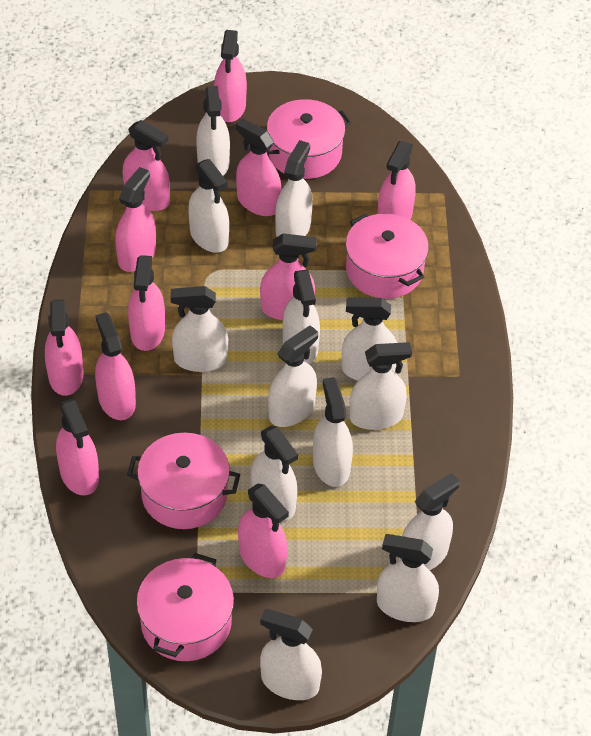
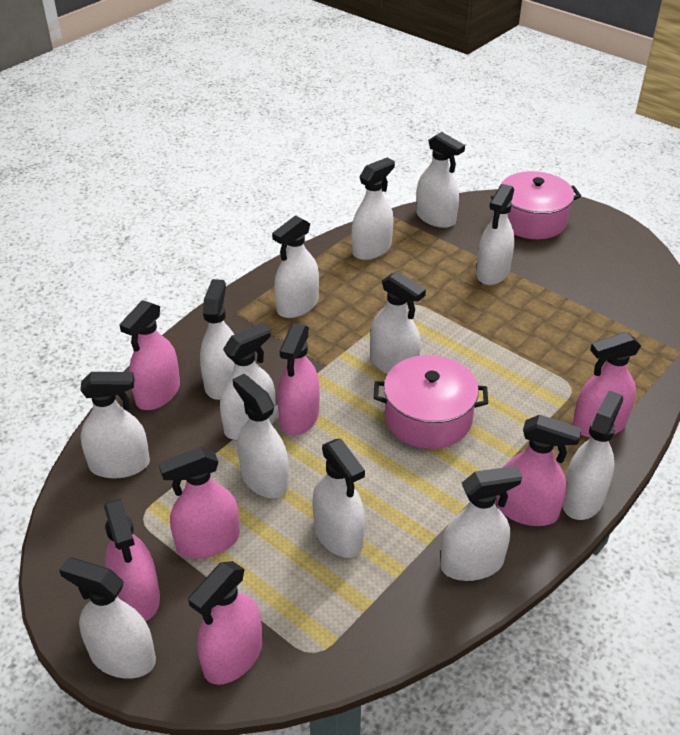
pink pot: [127,433,240,529] [136,553,234,661] [267,99,352,179] [345,213,429,299] = 4 -> [374,355,488,449] [491,171,581,239] = 2
pink spray bottle: [45,299,83,396] [56,399,99,495] [95,312,136,420] [115,167,156,272] [123,120,170,211] [128,255,165,351] [214,30,247,122] [236,119,281,216] [238,484,289,578] [260,233,317,320] [378,141,416,220] = 11 -> [104,499,160,621] [119,300,180,410] [159,447,240,559] [188,561,262,685] [277,323,320,436] [496,415,582,526] [573,332,641,438] = 7

